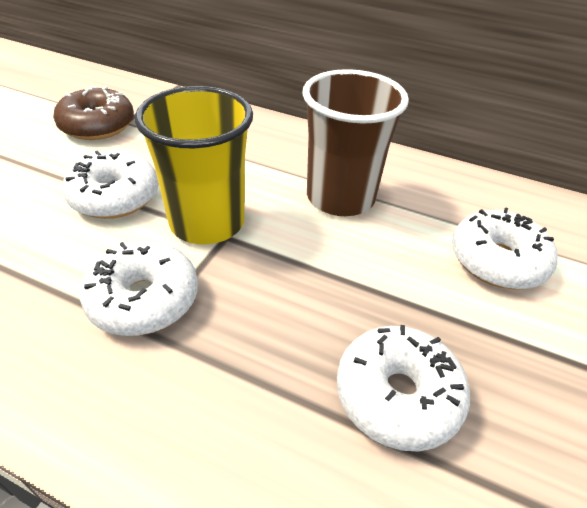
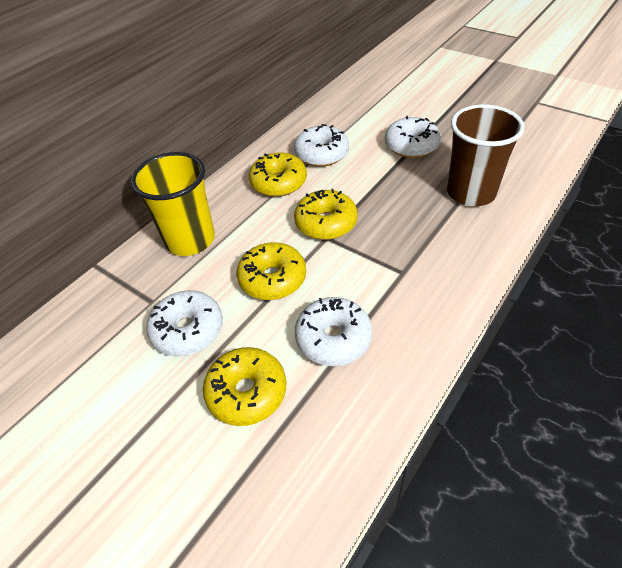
brown donut: [53,86,134,140] = 1 -> none = 0
yellow donut: none = 0 -> [203,347,286,426] [237,242,306,300] [249,152,307,197] [294,189,358,240] = 4

